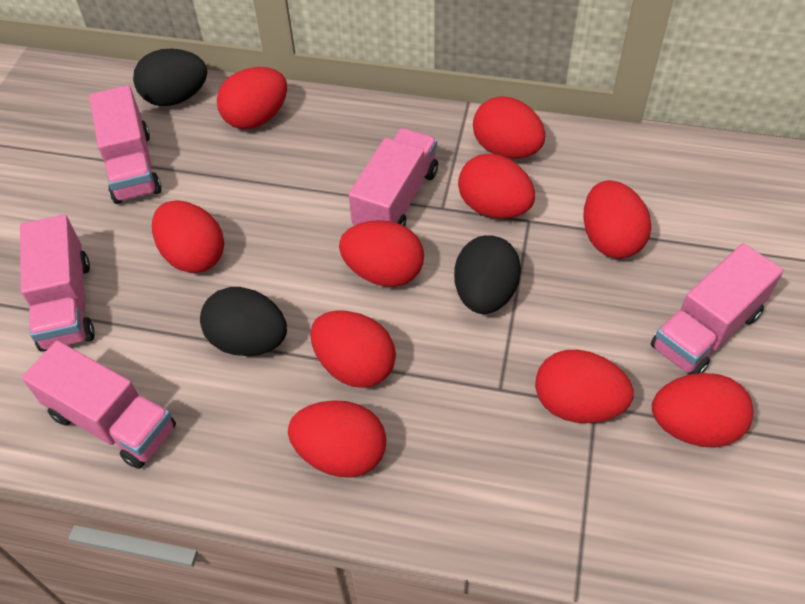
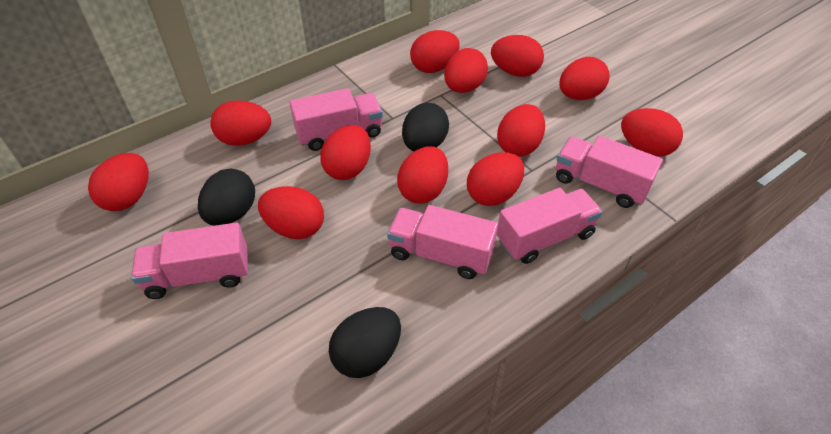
red egg: [152,201,224,273] [217,67,287,129] [288,400,386,477] [310,310,396,388] [339,220,424,287] [458,154,535,218] [473,96,545,159] [535,350,634,423] [583,180,651,259] [652,373,754,448] = 10 -> [88,153,149,211] [210,100,271,146] [258,186,324,239] [320,125,371,180] [397,146,448,204] [410,30,460,73] [444,48,488,93] [467,152,524,206] [491,35,544,77] [497,104,545,157] [559,57,610,100] [621,108,683,157] = 12

